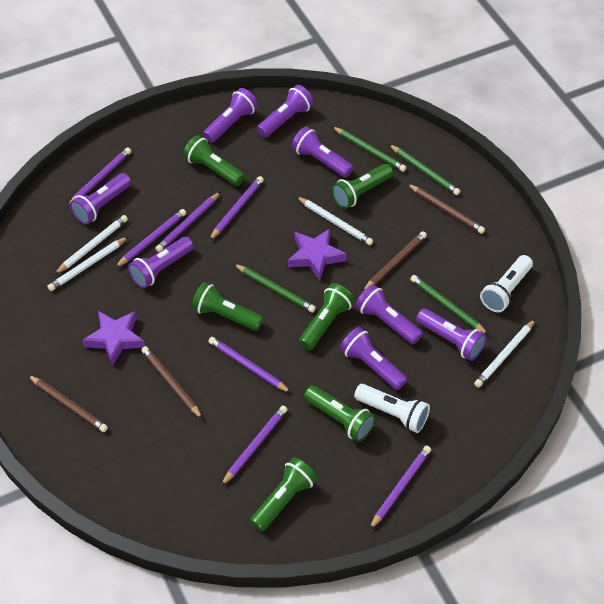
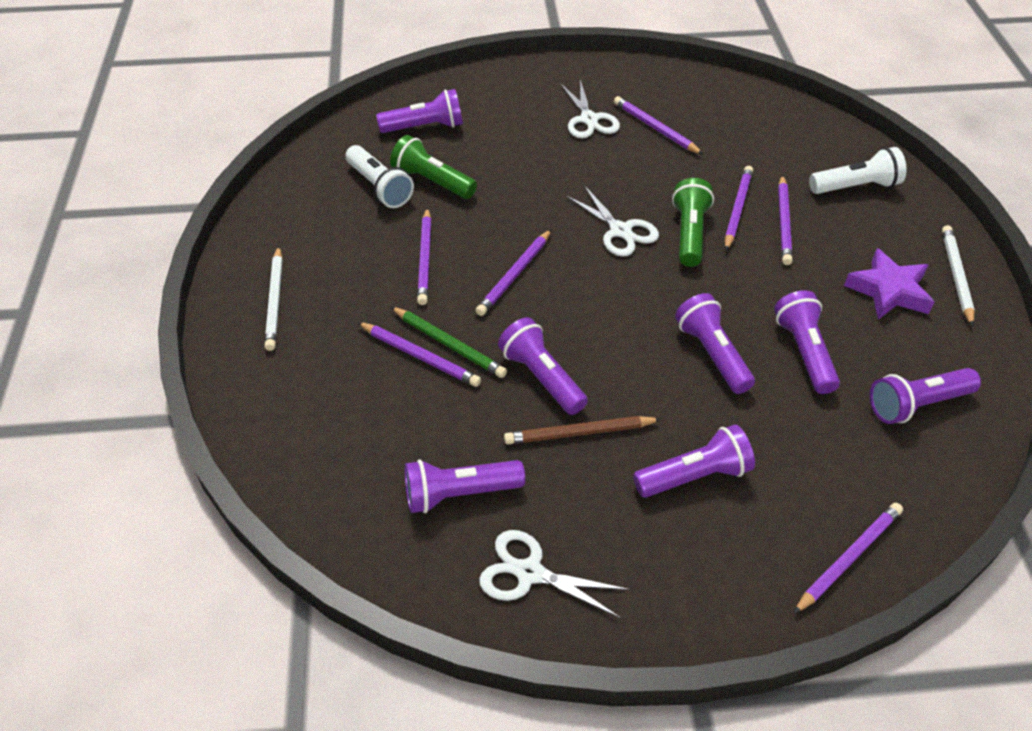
brown pencil: [28,375,108,432] [141,346,203,419] [363,231,427,291] [407,184,485,234] = 4 -> [504,416,661,445] = 1
green flashlight: [183,135,245,186] [191,282,264,331] [250,457,317,531] [299,283,355,350] [304,385,376,442] [331,164,393,209] = 6 -> [390,135,477,199] [672,178,714,267] = 2
green pencil: [234,264,316,313] [332,126,407,172] [389,144,460,195] [410,275,489,335] = 4 -> [391,307,507,378] = 1
purple flashlight: [70,173,131,224] [128,237,193,288] [203,88,258,143] [257,85,314,137] [291,126,354,178] [340,327,407,390] [355,284,423,344] [416,308,487,361] = 8 -> [376,89,463,133] [405,459,525,513] [498,317,588,415] [633,424,755,498] [675,293,755,394] [774,290,840,394] [870,368,981,424] = 7
purple star: [82,311,145,366] [288,229,346,280] = 2 -> [844,248,934,320] = 1
white pencil: [47,236,129,291] [54,215,128,275] [296,196,373,245] [474,319,535,388] = 4 -> [265,246,283,351] [942,225,975,327] = 2
white scissors: none = 0 -> [479,530,630,618] [560,80,620,138] [565,185,659,257] = 3

